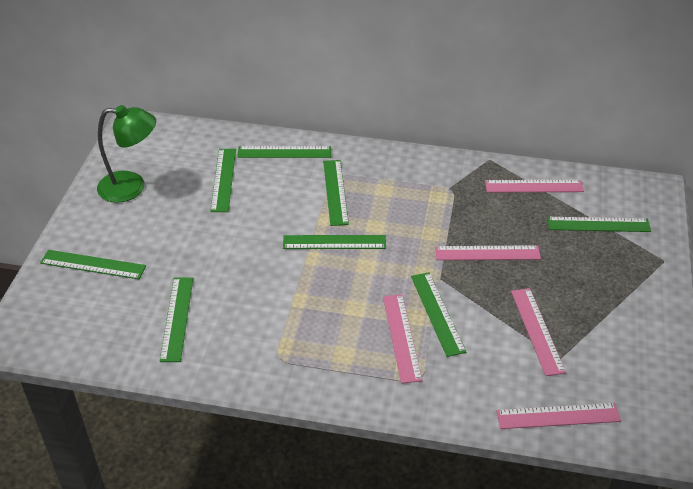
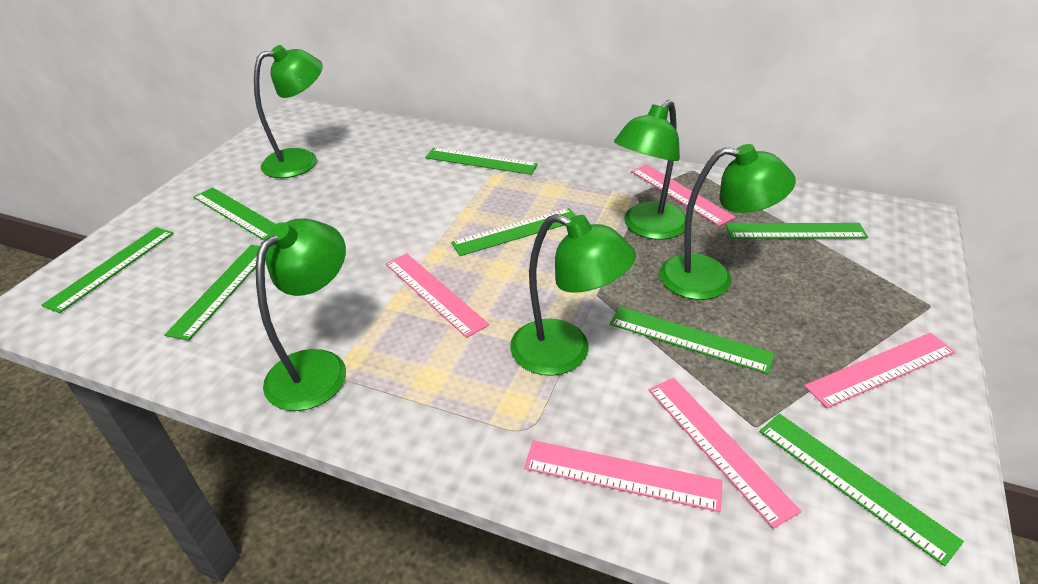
green lamp: [97,105,156,203] = 1 -> [254,45,323,178] [256,218,346,411] [510,214,636,376] [614,100,686,240] [659,144,796,300] = 5

